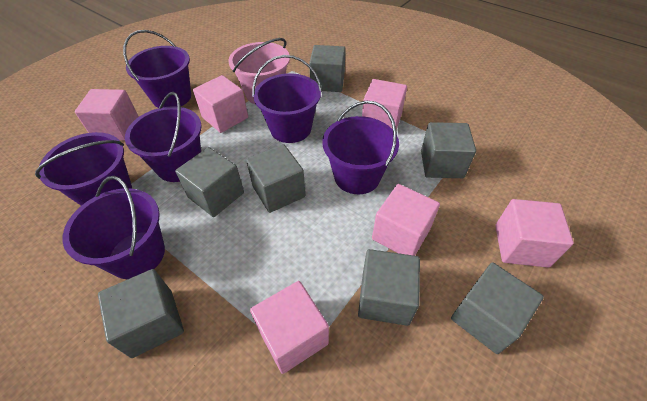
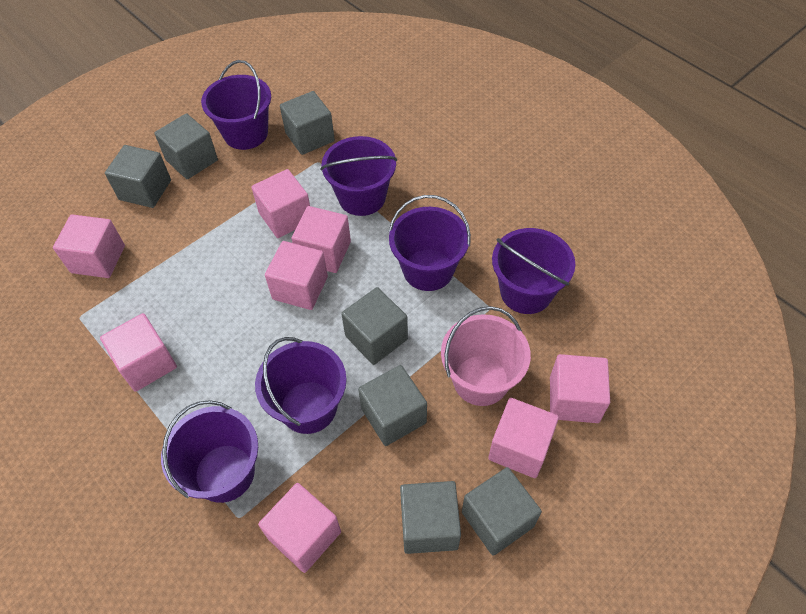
pink cube: [75,89,139,140] [193,75,248,133] [250,281,329,374] [362,79,407,130] [372,184,440,256] [495,199,574,268] = 6 -> [53,214,125,278] [100,313,177,392] [251,169,310,238] [258,483,341,573] [265,241,328,310] [291,206,351,273] [488,398,559,478] [550,354,610,423] = 8

